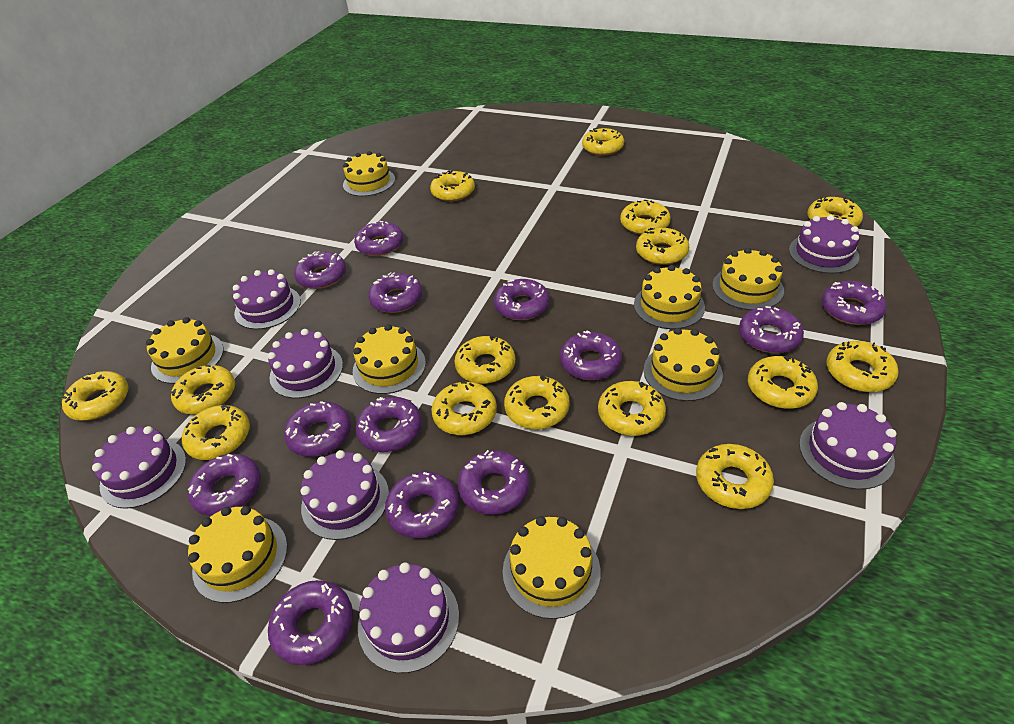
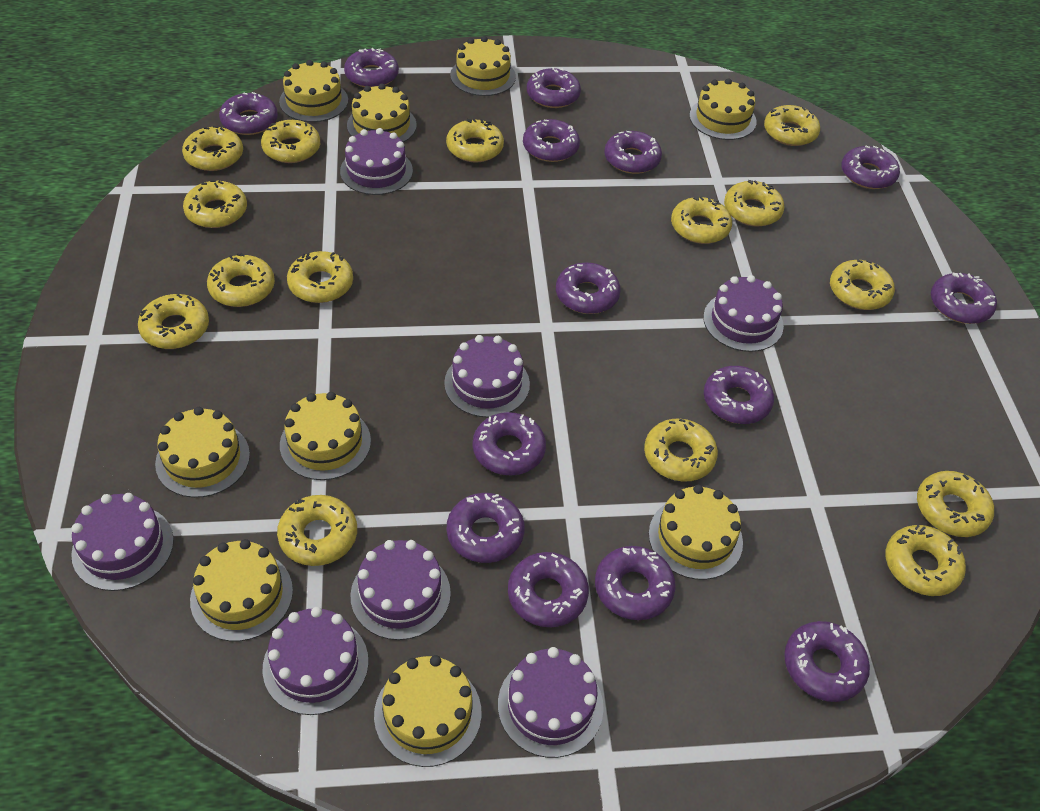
purple donut: [188,454,261,516] [268,580,353,665] [284,401,351,457] [294,251,346,289] [354,221,403,256] [355,397,422,452] [368,272,422,313] [385,471,459,538] [458,450,530,515] [494,279,550,320] [560,330,622,380] [739,306,804,353] [821,281,887,325] = 13 -> [219,92,278,135] [344,48,399,87] [447,493,525,563] [473,412,546,475] [508,552,589,627] [523,119,580,162] [527,67,581,108] [556,263,621,314] [595,546,676,620] [604,131,662,174] [704,366,774,424] [784,621,870,702] [841,145,900,189] [931,273,997,324] = 14
yellow cake: [146,317,224,384] [188,506,287,603] [343,151,395,196] [353,324,426,394] [503,516,601,619] [634,265,705,329] [644,328,723,401] [712,248,784,310] = 8 -> [155,407,250,498] [190,539,293,641] [279,60,348,122] [280,392,371,480] [347,83,417,143] [374,655,482,767] [450,36,516,96] [649,485,743,580] [689,78,756,140] = 9

